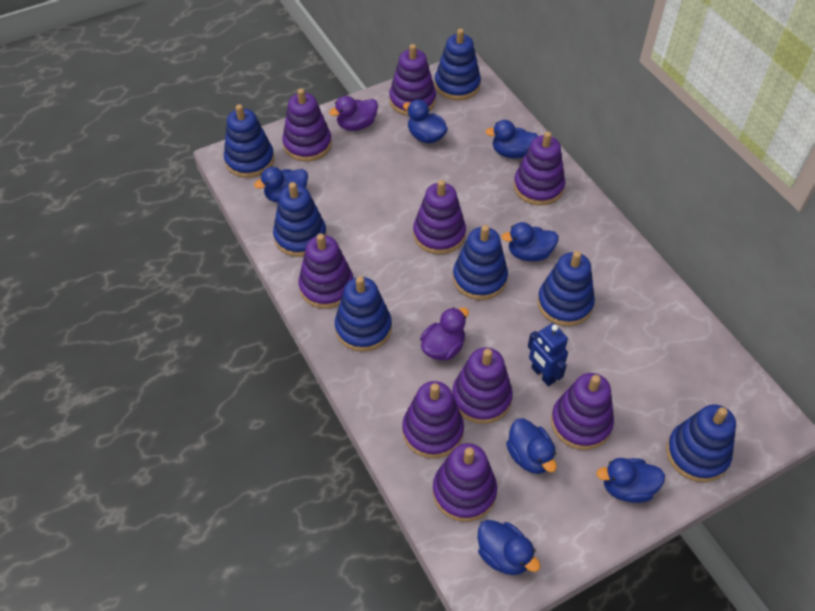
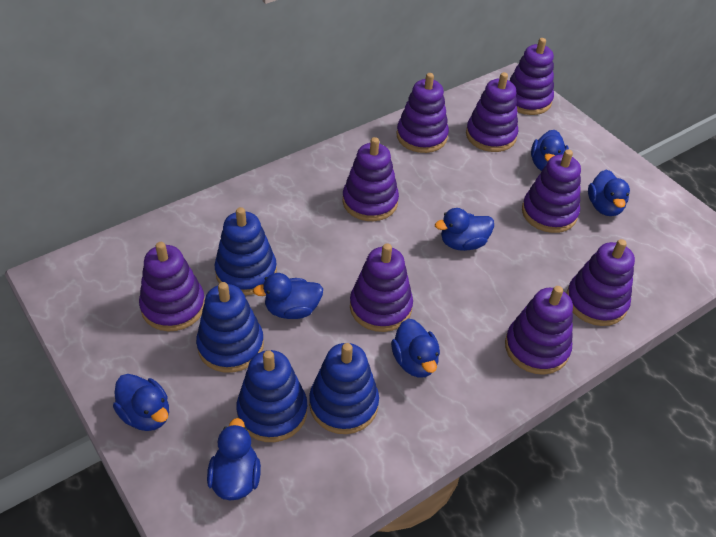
blue robot: [528,323,568,386] = 1 -> none = 0
blue stacking toy: [224,104,274,178] [273,182,327,257] [335,276,392,352] [435,29,481,100] [453,225,508,300] [537,251,595,326] [666,404,736,482] = 7 -> [196,282,264,373] [215,207,277,295] [236,350,307,442] [309,343,379,434] = 4
purple duck: [329,96,378,131] [420,307,469,360] = 2 -> none = 0

